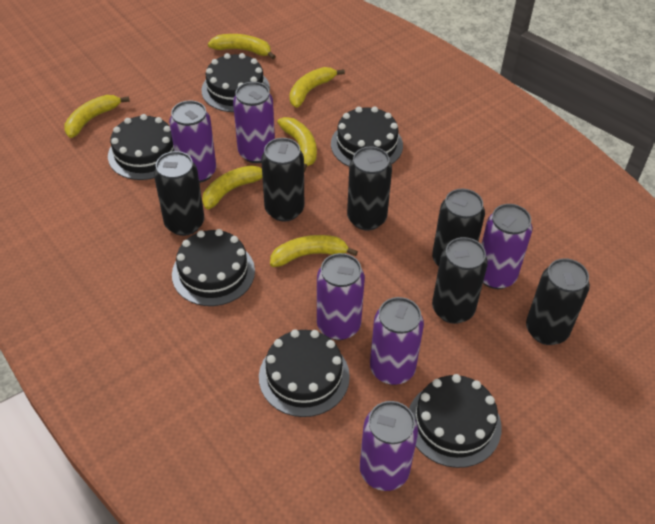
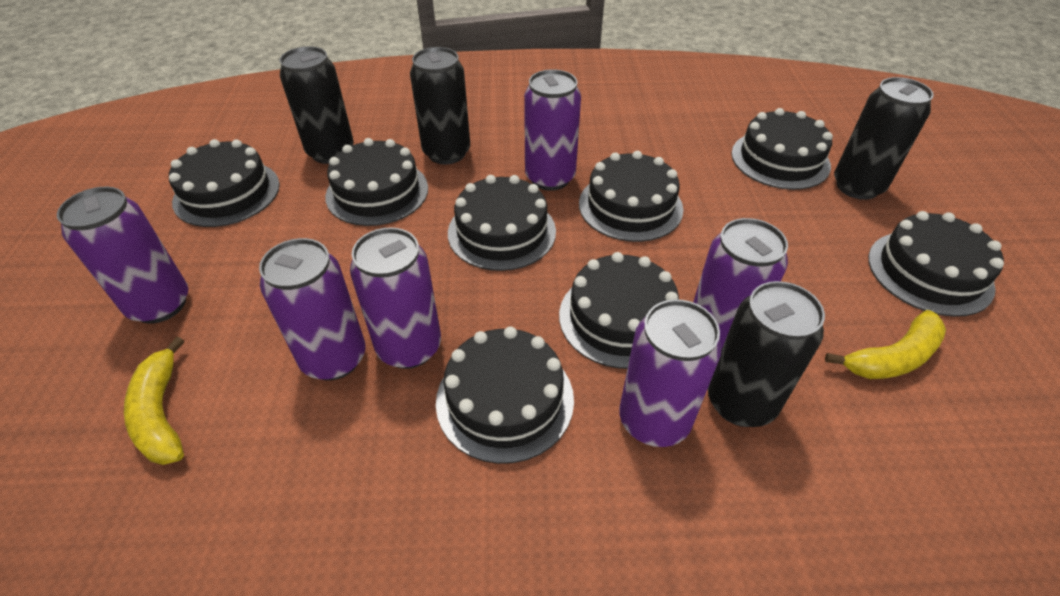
black cake: [108,114,174,180] [172,229,255,306] [201,53,270,112] [259,330,350,417] [331,106,403,166] [409,374,502,468] = 6 -> [169,139,280,227] [325,138,428,226] [436,326,574,464] [448,175,556,271] [559,252,679,369] [579,151,683,242] [731,108,833,190] [868,211,1004,317] = 8
black can: [154,151,204,236] [261,138,304,221] [347,147,392,230] [432,189,485,267] [432,237,488,324] [526,258,590,345] = 6 -> [280,46,354,164] [410,47,470,164] [708,281,825,427] [834,77,934,200] = 4
yellow banana: [64,95,130,138] [202,165,262,209] [208,34,276,59] [270,235,358,267] [277,117,317,172] [289,67,345,108] = 6 -> [124,336,184,465] [825,310,946,379] = 2

